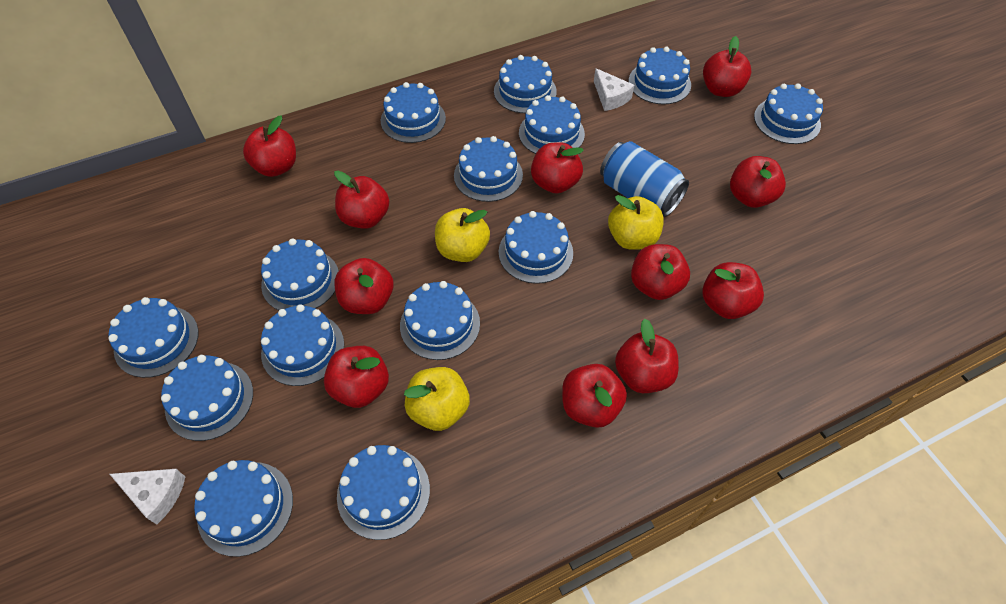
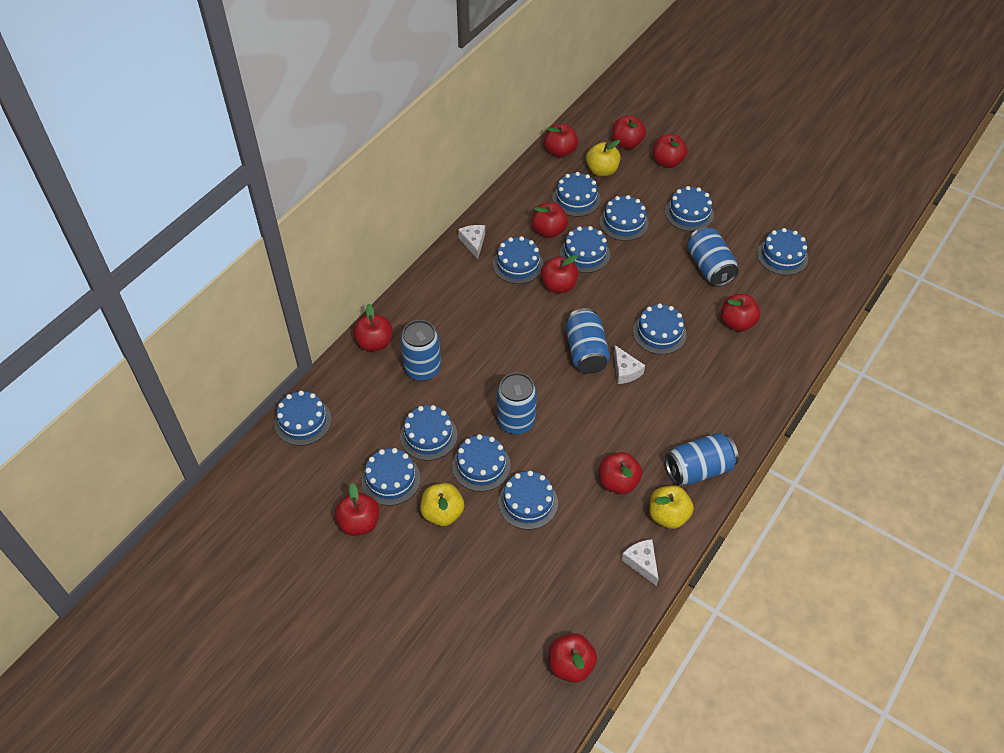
blue cake: [108,297,198,378] [161,355,253,441] [194,460,293,557] [261,239,339,310] [261,304,344,386] [337,445,430,540] [381,82,446,143] [400,281,480,360] [454,136,523,202] [494,55,557,113] [499,211,573,284] [519,95,585,154] [629,47,691,104] [754,83,823,144] = 14 -> [274,391,332,446] [362,448,421,506] [400,405,457,461] [452,434,511,492] [493,236,544,284] [498,471,558,530] [552,172,601,217] [560,226,610,273] [599,195,649,241] [633,303,687,354] [665,186,714,231] [757,228,808,275] = 12
blue can: [600,141,689,217] = 1 -> [400,320,441,381] [497,372,537,434] [566,308,610,374] [665,433,739,485] [687,227,739,287] = 5
red apple: [243,116,296,177] [324,346,389,408] [334,170,389,229] [334,258,394,314] [531,142,584,193] [562,364,627,428] [615,319,679,393] [631,244,690,300] [702,262,764,319] [703,36,751,97] [730,156,786,208] = 11 -> [335,483,379,536] [353,304,393,351] [532,203,568,238] [541,255,579,293] [544,124,578,157] [549,633,597,683] [599,452,642,494] [612,115,646,149] [653,134,688,168] [721,294,760,332] = 10
white cheese: [110,469,186,524] [594,68,634,111] = 2 -> [458,225,485,259] [614,345,645,384] [622,539,659,586] = 3

